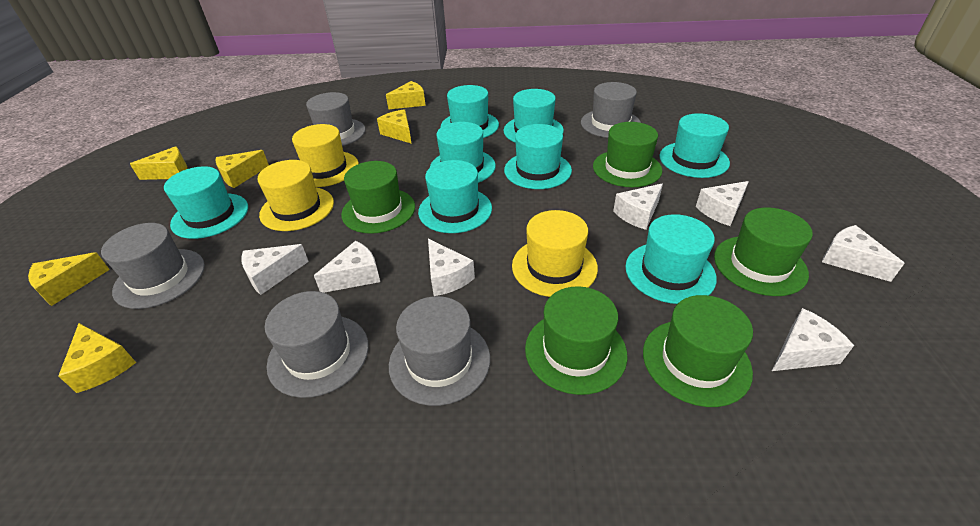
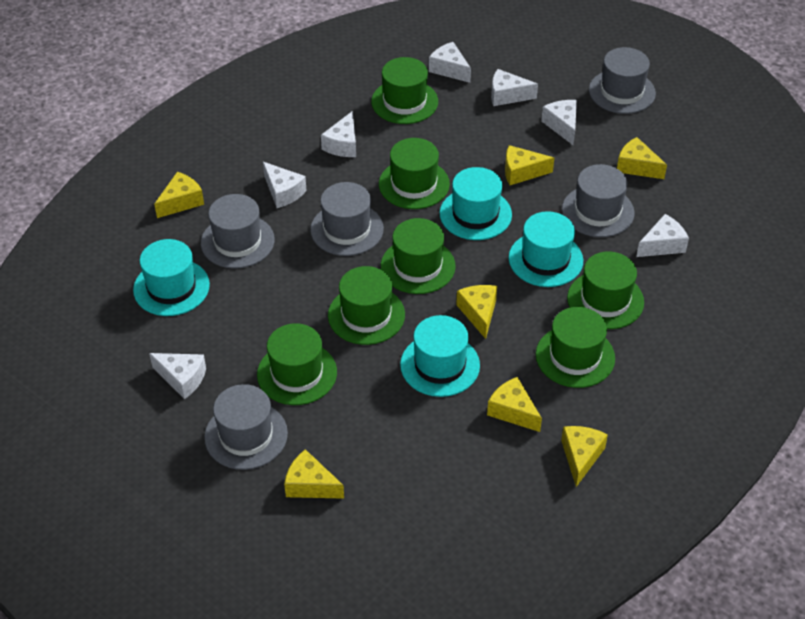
green hat: [341,161,415,234] [525,286,627,395] [593,122,662,187] [643,295,753,407] [714,207,813,296] = 5 -> [257,323,337,405] [328,266,405,345] [371,57,438,124] [379,138,450,209] [381,218,456,294] [536,307,615,388] [567,252,644,329] = 7
turquoise hat: [164,166,248,239] [418,160,492,233] [430,122,496,183] [441,85,499,138] [503,89,564,143] [504,124,572,189] [625,214,717,304] [659,113,730,178] = 8 -> [133,239,210,316] [400,315,480,397] [440,167,512,240] [509,211,583,287] = 4
yellow cheese: [28,252,110,306] [58,323,136,393] [130,146,187,180] [215,150,269,188] [377,109,412,144] [386,81,426,110] = 6 -> [154,172,204,218] [284,449,344,499] [456,285,497,339] [487,377,542,432] [505,145,554,185] [561,426,608,487] [617,137,667,179] = 7
yellow hat: [257,160,334,231] [292,124,359,187] [512,210,598,297] = 3 -> none = 0

